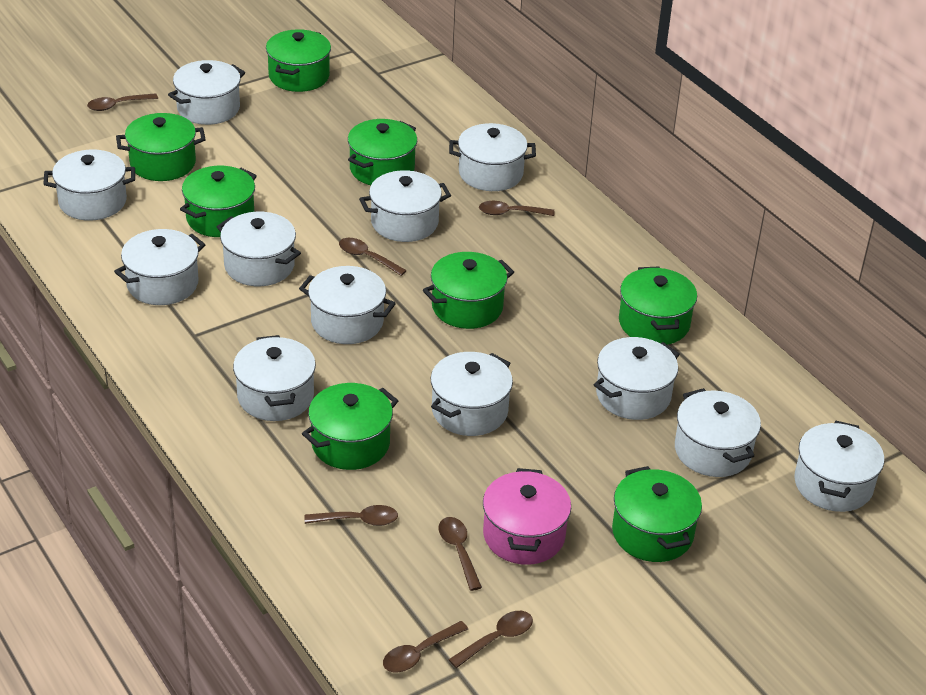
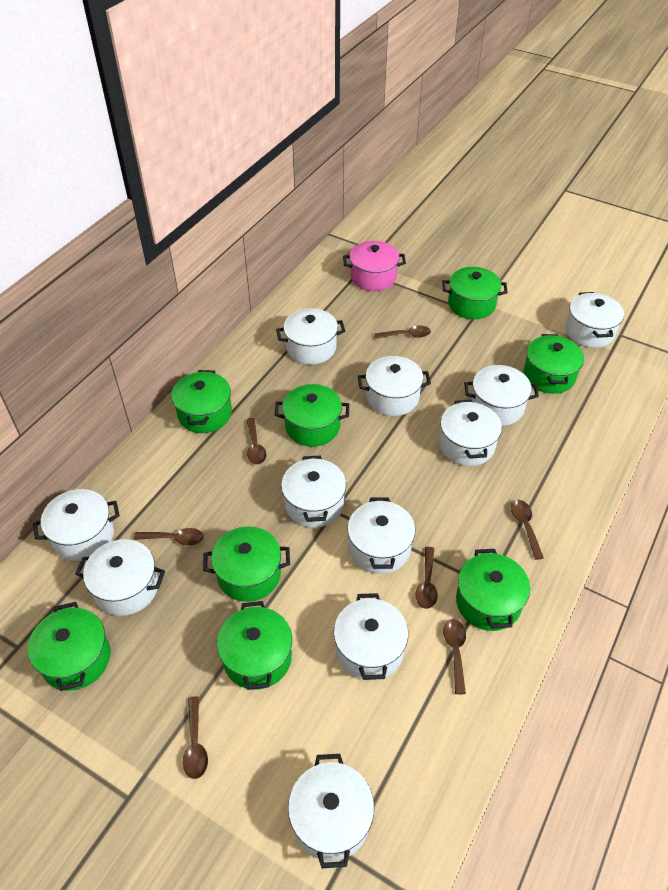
white pot: [43,150,135,221] [114,229,206,305] [168,60,245,125] [217,212,301,286] [233,335,316,421] [299,266,396,344] [359,170,451,242] [431,352,513,436] [449,123,536,191] [594,337,680,420] [675,388,761,477] [794,421,884,512] = 12 -> [33,489,120,561] [75,539,165,616] [276,308,345,365] [281,455,346,528] [288,754,374,868] [334,593,408,681] [347,497,415,574] [358,356,431,416] [439,400,502,466] [464,365,539,426] [565,292,624,348] = 11

